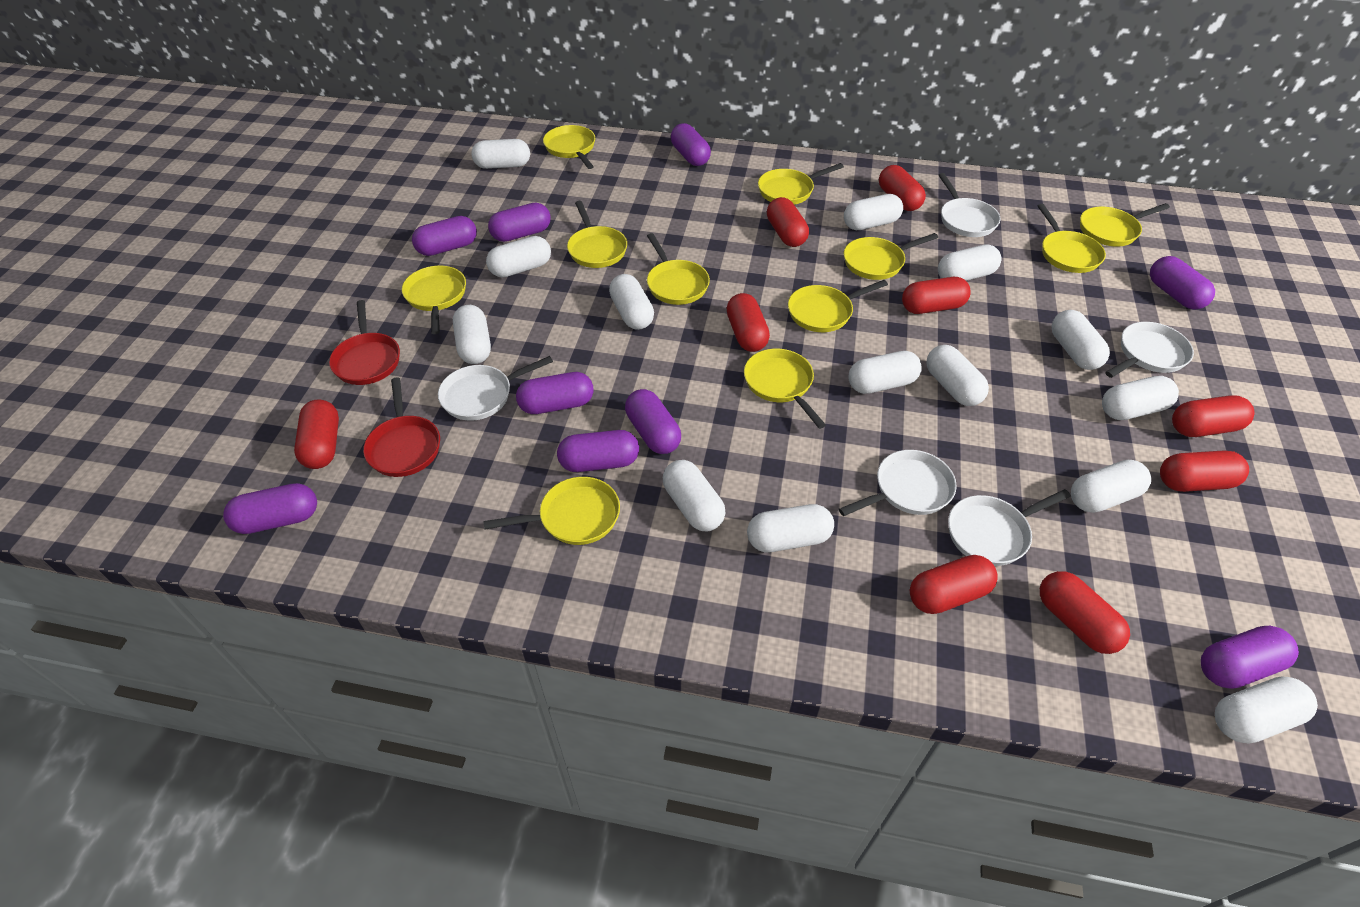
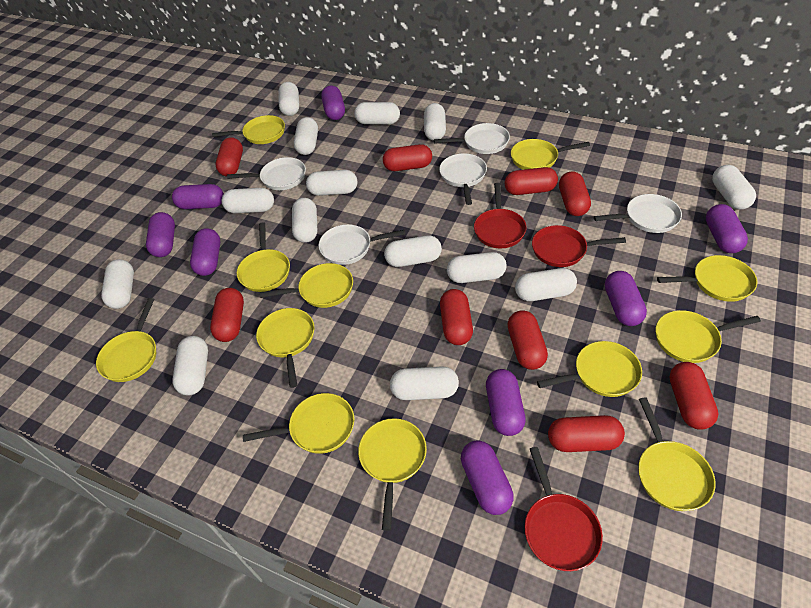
purple capsule: [223,483,317,534] [412,216,477,256] [488,203,551,242] [516,372,594,414] [557,430,639,472] [625,389,681,454] [671,123,711,166] [1150,256,1215,309] [1201,626,1299,689] = 9 -> [146,212,175,257] [172,184,224,209] [190,228,220,276] [321,86,345,120] [461,440,514,515] [486,369,526,436] [605,271,647,326] [706,204,748,253] = 8
red pan: [329,300,400,385] [363,377,440,477] = 2 -> [474,183,527,248] [524,447,603,571] [532,225,626,267] = 3
yellow pan: [402,265,466,334] [483,477,620,545] [543,125,595,169] [567,201,627,268] [647,233,710,305] [744,349,826,429] [758,163,844,205] [788,280,888,332] [844,233,938,280] [1037,204,1106,273] [1080,203,1170,247] = 11 -> [96,298,156,382] [212,115,285,144] [237,222,290,292] [243,393,354,454] [256,308,314,388] [260,263,353,308] [358,418,427,531] [511,139,590,170] [537,341,642,397] [638,397,716,511] [656,310,761,363] [657,255,757,302] = 12

